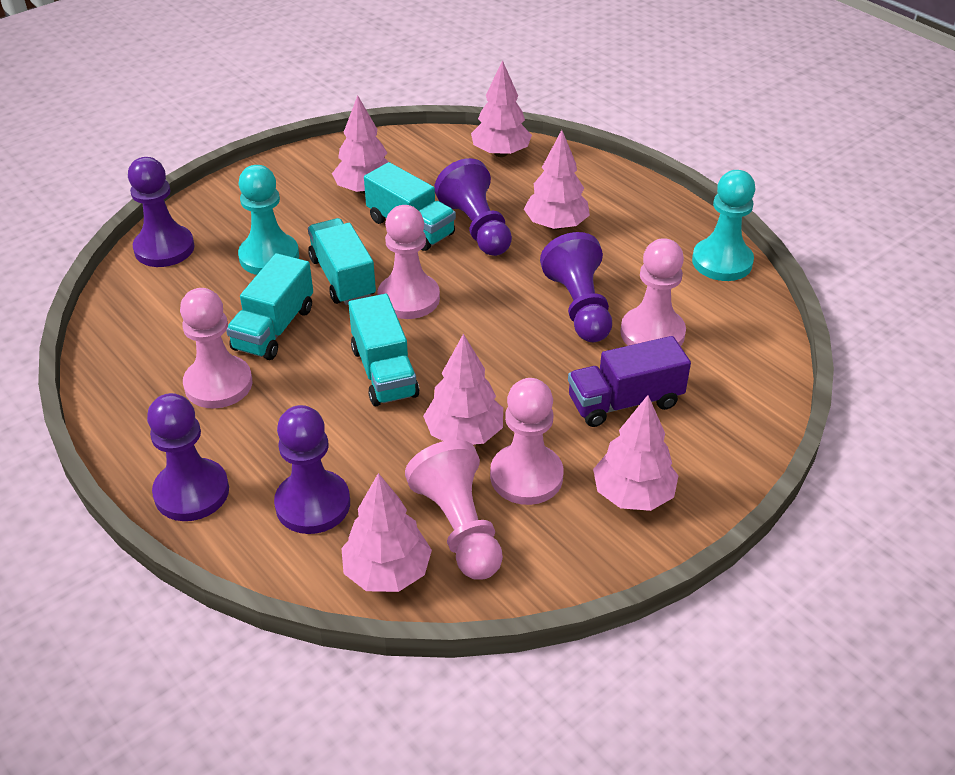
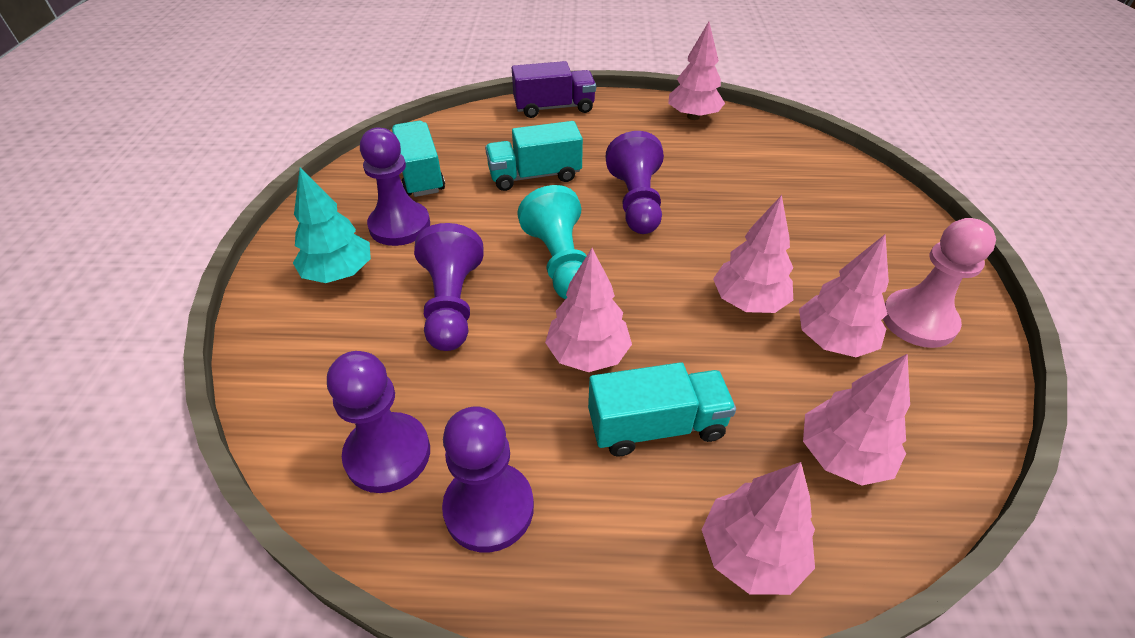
pink pawn: [180,288,252,409] [377,205,440,319] [405,440,503,580] [490,378,563,505] [620,238,686,346] = 5 -> [883,218,996,348] = 1
turquoise pawn: [238,165,299,275] [692,170,755,281] = 2 -> [517,185,586,300] = 1
turquoise tree: none = 0 -> [293,167,371,283] = 1
turquoise truck: [226,253,313,360] [308,218,376,305] [348,294,419,406] [364,162,456,251] = 4 -> [392,121,445,197] [485,121,583,191] [588,362,736,457] = 3

